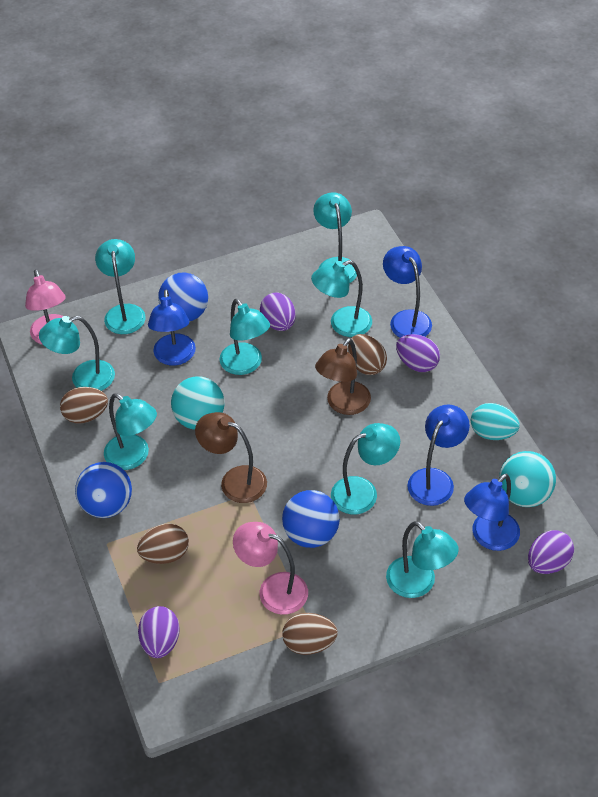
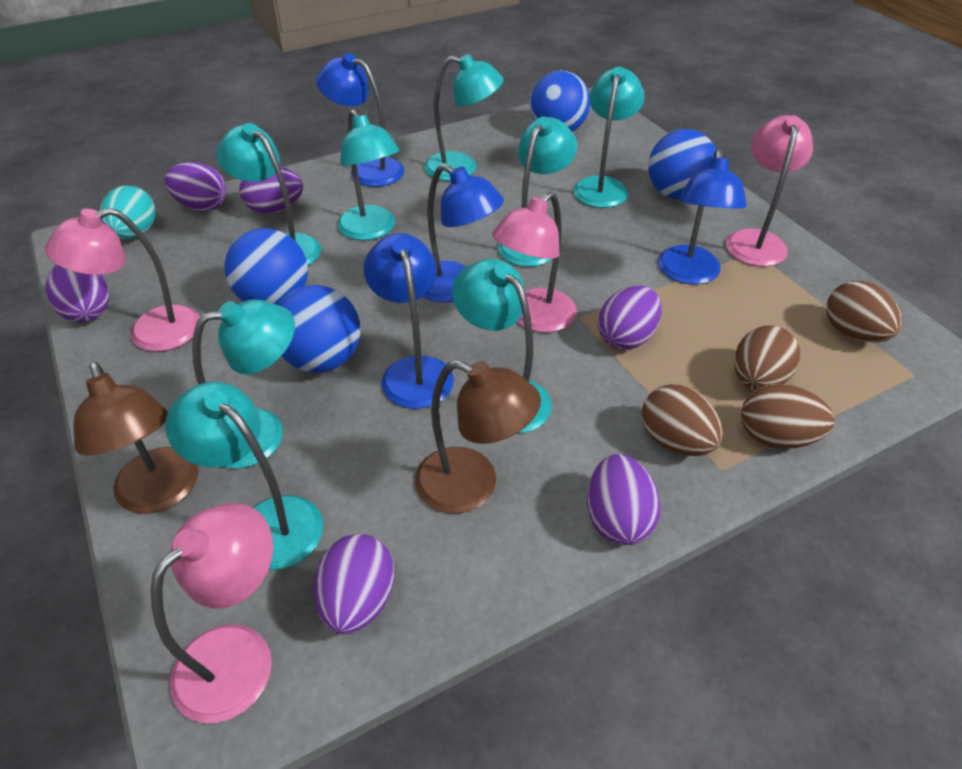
blue ball: [75,462,132,518] [158,273,208,322] [282,490,340,548] = 3 -> [225,228,308,305] [278,285,361,373] [530,71,590,132] [648,129,716,200] = 4
pink lamp: [25,270,66,345] [233,522,308,615] = 2 -> [45,208,200,351] [151,503,273,723] [492,192,577,333] [726,115,813,267] = 4
purple egg: [138,606,180,658] [260,292,296,331] [396,334,440,372] [528,530,574,574] = 4 -> [46,265,109,322] [165,162,226,211] [239,166,303,214] [314,534,394,634] [587,454,661,545] [598,285,662,350] = 6
turquoise ball: [171,376,225,430] [499,451,556,507] = 2 -> none = 0

